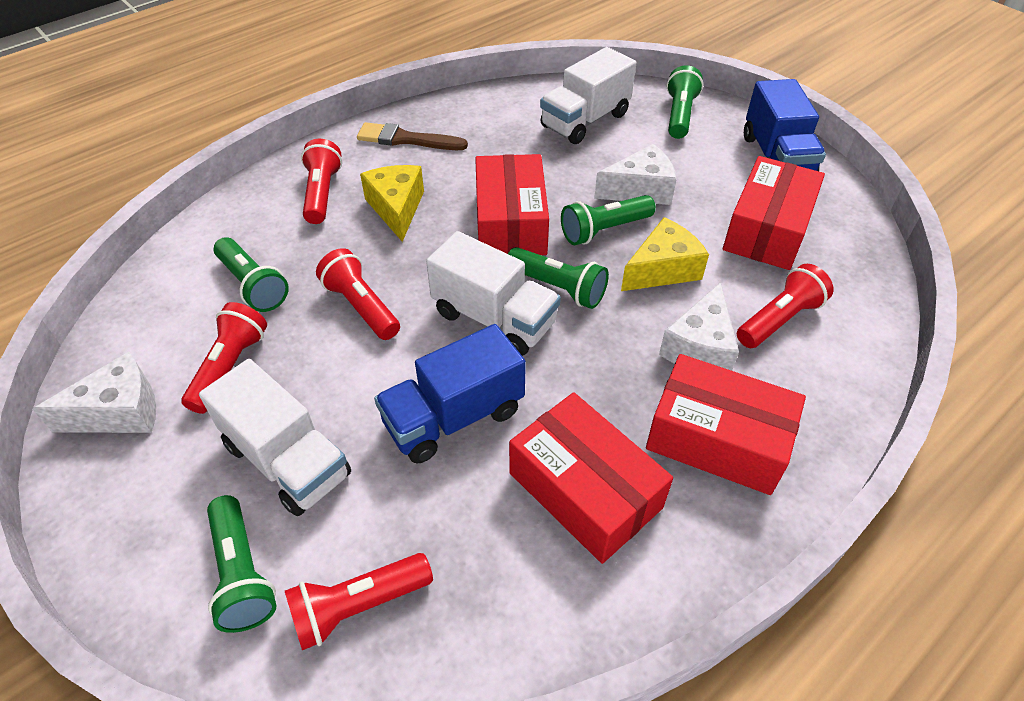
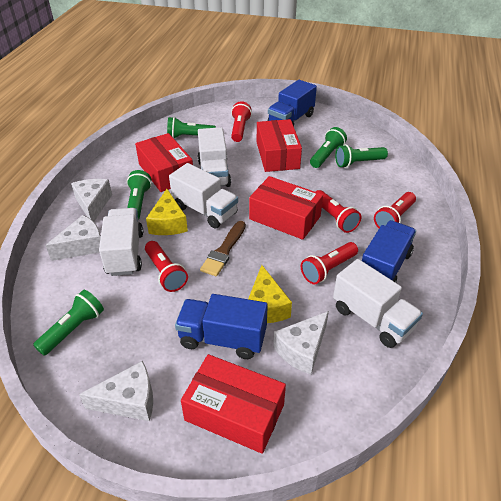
blue truck: [374,324,526,464] [744,79,826,171] = 2 -> [175,294,268,359] [268,80,317,126] [362,220,416,283] = 3
white cheese: [32,352,156,433] [594,144,676,205] [659,282,739,371] = 3 -> [45,215,101,261] [71,179,112,222] [79,361,153,421] [273,311,329,375] = 4
white truck: [199,359,351,516] [426,231,561,356] [540,47,636,144] = 3 -> [99,208,143,276] [169,163,238,229] [197,127,231,187] [333,259,423,348] = 4

